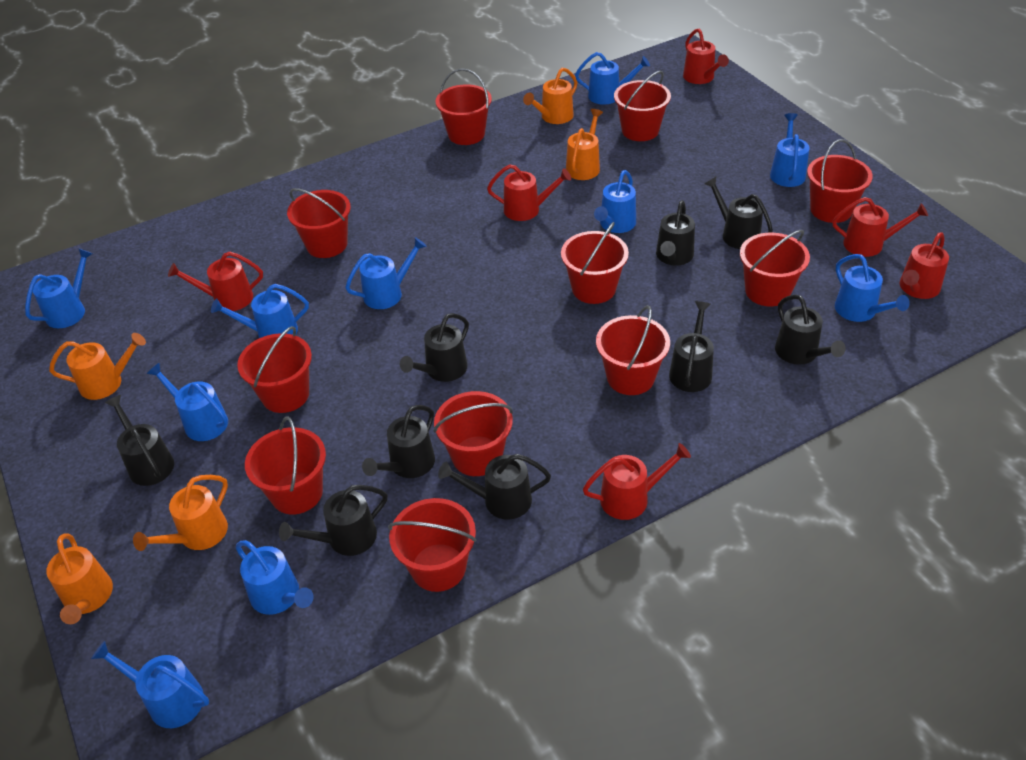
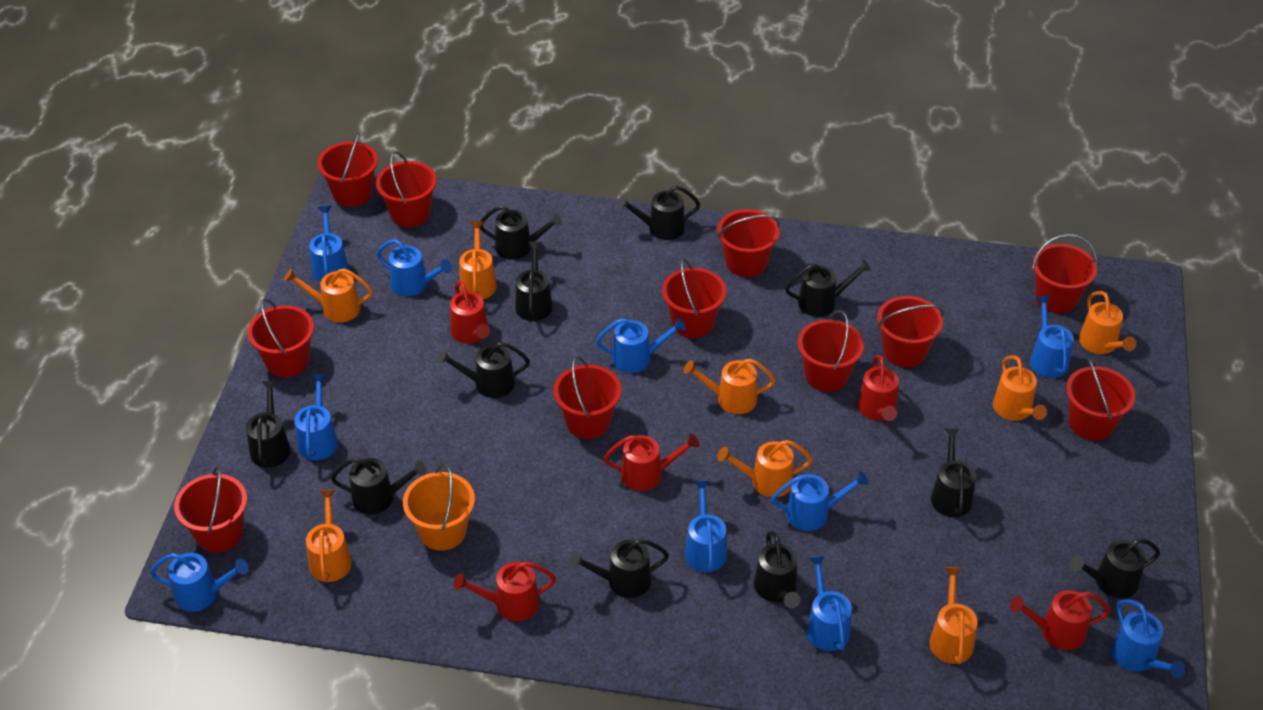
black watering can: [105,395,174,486] [279,485,387,556] [362,405,435,478] [400,313,469,382] [438,454,551,520] [656,200,695,266] [669,301,714,392] [705,177,773,249] [775,294,846,365] = 9 -> [246,381,291,468] [331,457,427,514] [437,342,530,398] [480,205,562,260] [515,242,553,321] [569,539,669,598] [618,186,700,240] [754,531,800,608] [785,259,871,317] [931,429,976,517] [1070,538,1160,599] = 11
orange bucket: none = 0 -> [403,463,475,551] = 1
orange watering can: [46,533,113,624] [49,333,146,400] [133,475,228,551] [523,68,577,124] [566,109,603,180] = 5 -> [284,268,373,323] [306,490,352,582] [459,221,497,299] [684,359,775,414] [717,440,812,497] [929,567,978,664] [993,355,1047,421] [1079,291,1136,354] = 8
red watering can: [168,251,263,311] [487,164,571,221] [583,443,691,520] [683,29,729,84] [833,197,928,257] [900,232,949,299] = 6 -> [450,281,490,344] [454,561,556,621] [604,434,699,491] [857,355,899,421] [1010,590,1111,650] = 5

